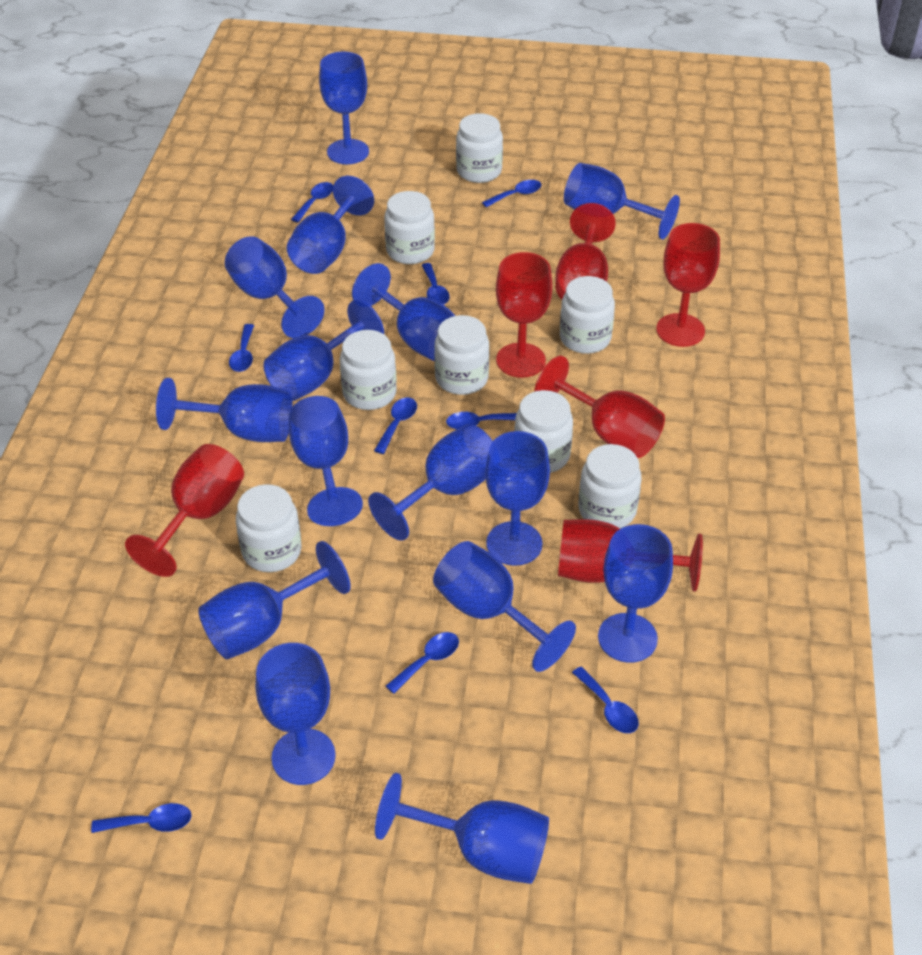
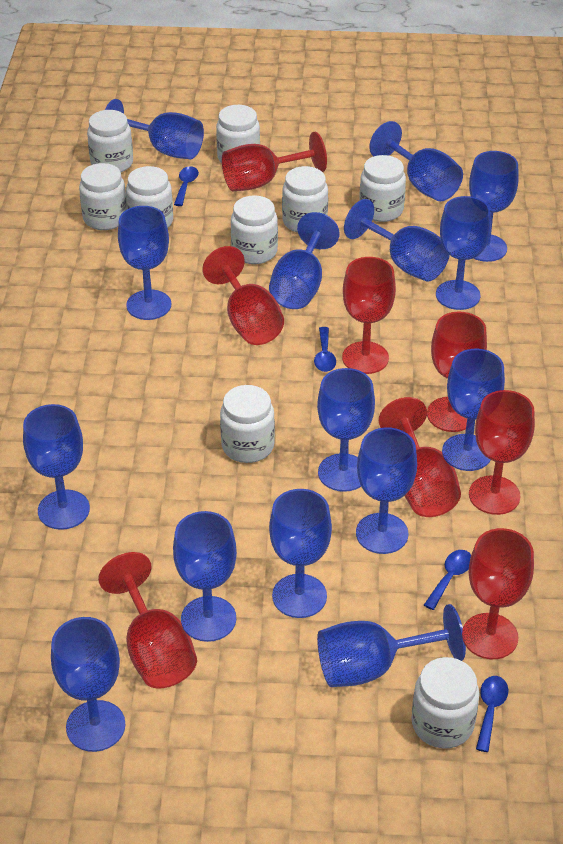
blue spoon: [91,803,192,833] [229,324,254,372] [291,182,333,223] [374,397,417,454] [386,632,459,694] [422,263,450,305] [446,412,517,429] [482,180,541,207] [572,666,639,733] = 9 -> [174,166,199,206] [314,327,336,372] [424,550,471,610] [476,676,508,752] = 4
red goblet: [125,444,244,577] [496,252,552,378] [534,356,665,458] [556,203,616,300] [558,519,703,592] [656,223,720,347] = 6 -> [98,552,197,689] [202,246,284,345] [222,132,327,191] [342,257,396,374] [379,397,461,517] [427,312,487,432] [463,528,534,659] [469,390,535,515] = 8
white jar: [236,484,302,572] [340,330,397,410] [384,191,435,264] [434,315,489,395] [456,113,503,183] [514,390,573,473] [560,276,615,354] [579,444,642,528] = 8 -> [79,163,127,230] [87,110,133,172] [126,166,173,228] [216,105,260,163] [220,385,275,463] [231,195,278,264] [282,166,328,233] [359,155,406,222] [411,657,479,748] = 9

